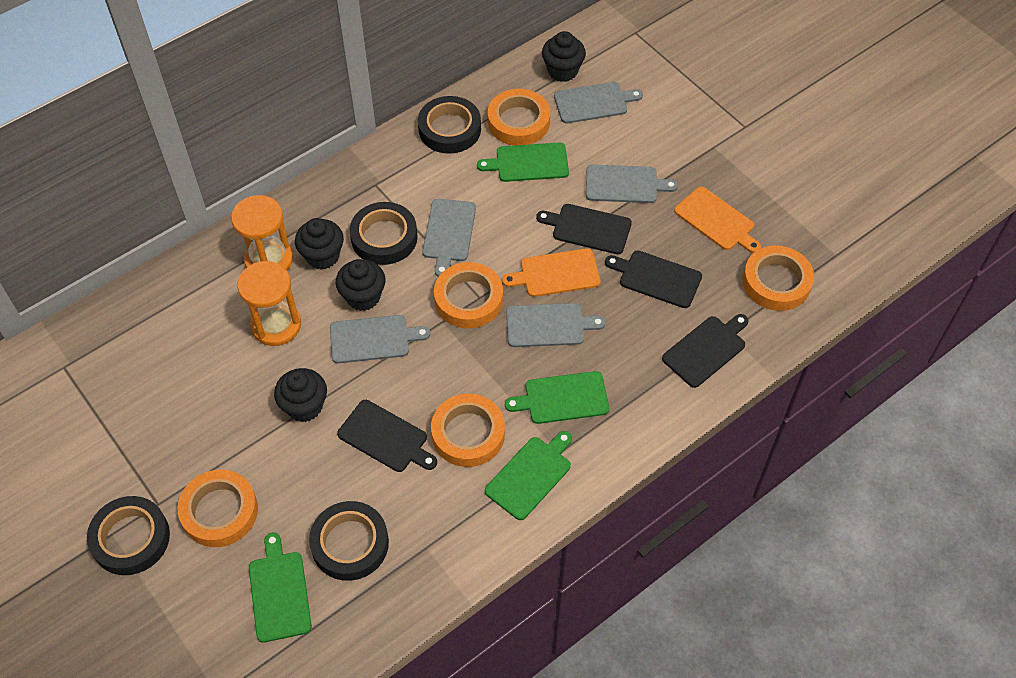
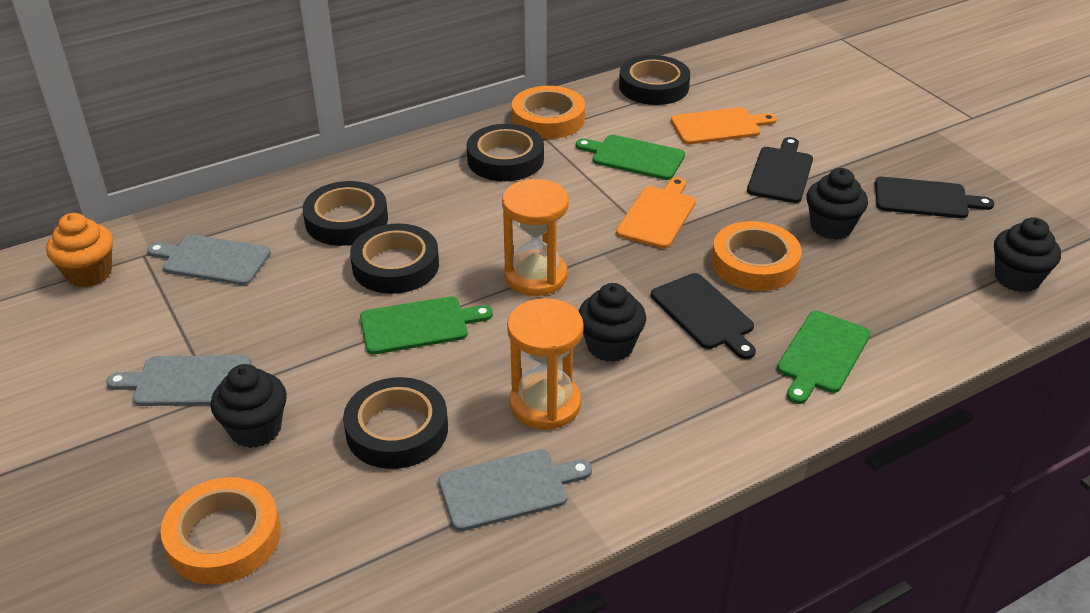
black cutting board: [337,400,437,472] [536,204,632,254] [605,250,702,308] [662,314,749,388] = 4 -> [651,273,756,359] [747,137,813,203] [875,177,994,218] = 3
black tape: [87,496,170,575] [309,501,389,581] [350,202,418,265] [418,96,481,154] = 4 -> [302,181,388,246] [343,377,448,469] [350,223,439,294] [467,124,544,181] [619,55,690,105] = 5
green cutting board: [249,533,312,643] [477,143,569,182] [485,431,572,520] [505,371,609,424] = 4 -> [360,296,493,354] [576,135,685,180] [777,311,871,404] = 3
grey cutting board: [330,315,430,364] [422,199,476,277] [506,303,606,347] [554,82,643,124] [586,164,678,203] = 5 -> [106,355,251,406] [147,235,271,285] [438,450,592,531] = 3
orange cupcake: none = 0 -> [46,213,113,288] = 1
orange tape: [177,470,258,547] [431,394,505,467] [434,262,503,329] [488,89,550,146] [743,246,814,311] = 5 -> [160,477,281,584] [512,86,585,139] [712,221,802,291] = 3

